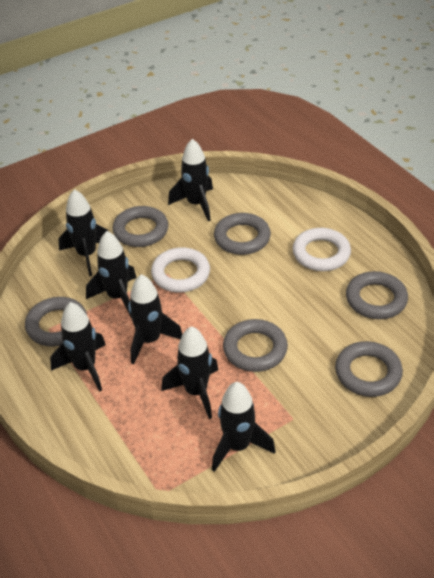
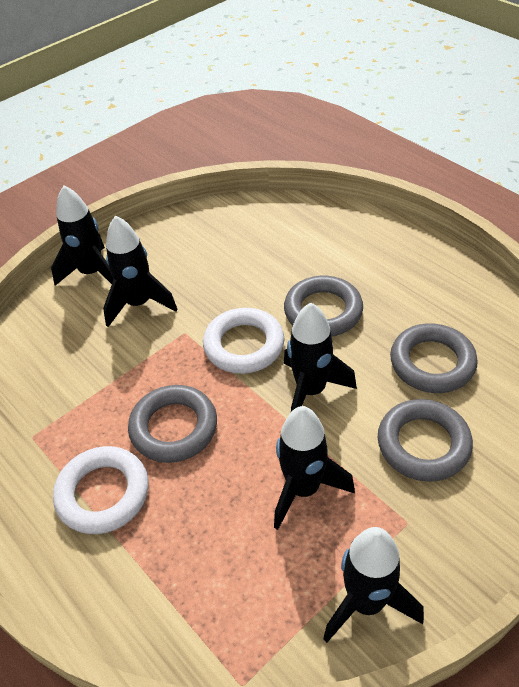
black rocket: [50,302,106,392] [58,189,109,276] [86,231,137,317] [128,274,183,364] [161,326,218,419] [168,139,213,221] [212,382,276,472] = 7 -> [51,185,113,285] [103,215,177,327] [274,406,355,530] [284,303,357,412] [323,527,424,643] = 5
grey ring: [25,297,87,346] [112,206,168,247] [214,213,271,255] [223,319,288,372] [335,341,403,397] [346,271,408,319] = 6 -> [128,385,217,463] [284,276,363,337] [378,399,473,482] [390,323,478,393] = 4

